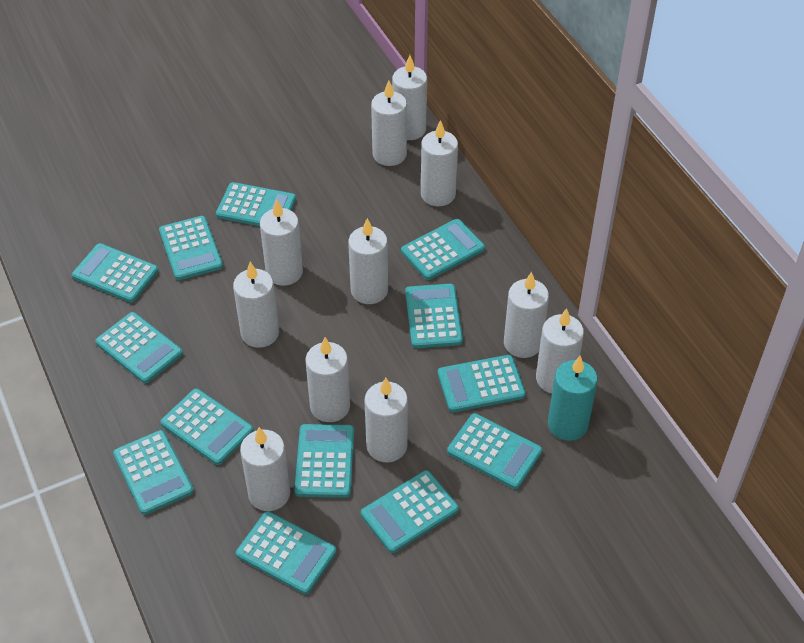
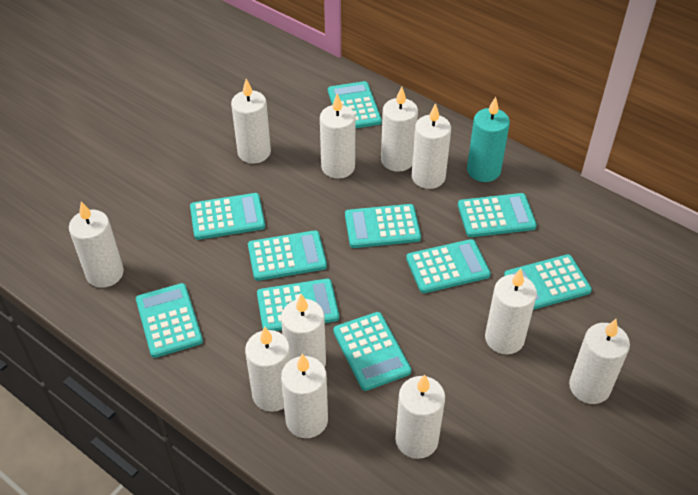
turquoise calculator: [72,243,159,303] [95,312,183,383] [113,430,194,515] [159,216,223,280] [160,388,253,465] [216,182,296,226] [236,511,337,594] [294,424,354,498] [361,470,459,553] [401,219,485,280] [405,284,463,348] [438,355,526,412] [447,413,542,489] = 13 -> [136,283,203,358] [190,193,265,240] [248,230,327,281] [257,279,339,331] [328,81,382,129] [333,312,411,391] [345,204,421,248] [406,239,491,293] [458,193,537,237] [504,254,592,310] = 10

